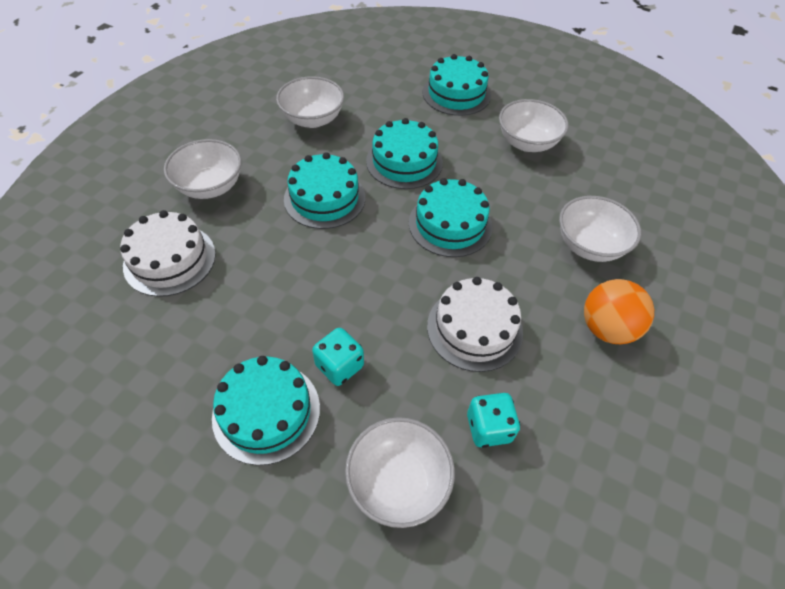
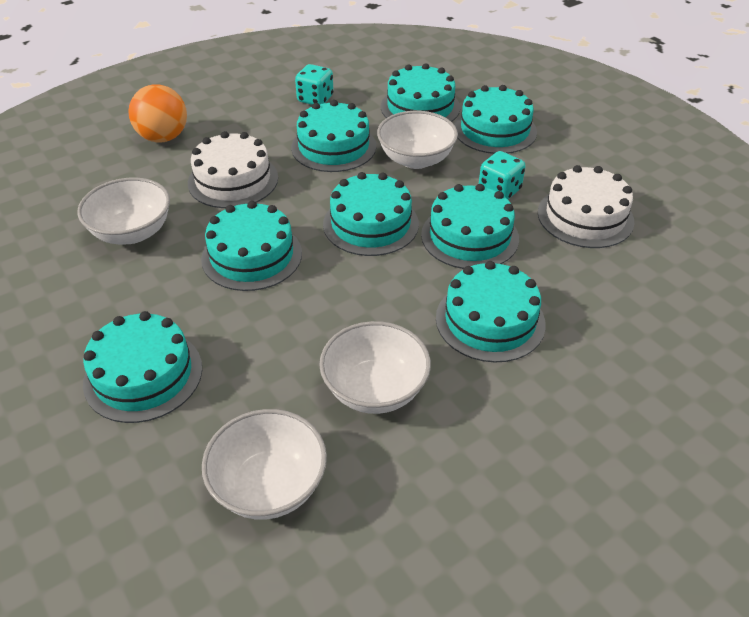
turquoise cake: [212,356,320,465] [284,152,365,229] [366,118,443,189] [409,178,492,257] [423,54,491,116] = 5 -> [83,311,202,423] [201,201,302,291] [291,100,376,172] [323,172,419,256] [381,63,460,122] [421,184,519,269] [436,261,546,363] [454,85,537,154] = 8
white bowl: [164,139,242,199] [276,76,344,128] [345,417,455,528] [499,99,569,152] [559,196,641,262] = 5 -> [77,177,170,245] [202,409,327,520] [319,321,431,414] [377,111,458,169] = 4

